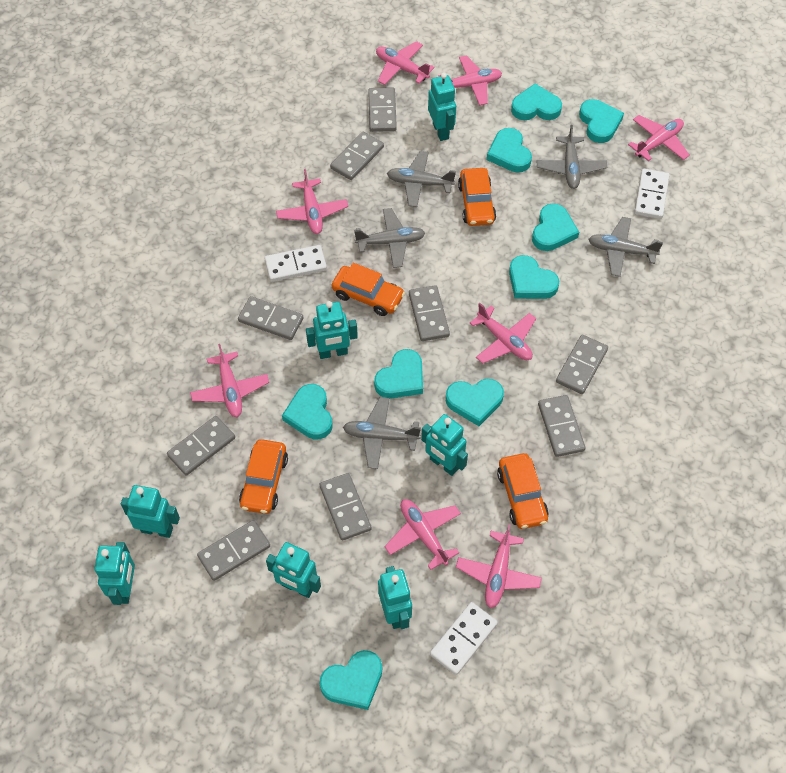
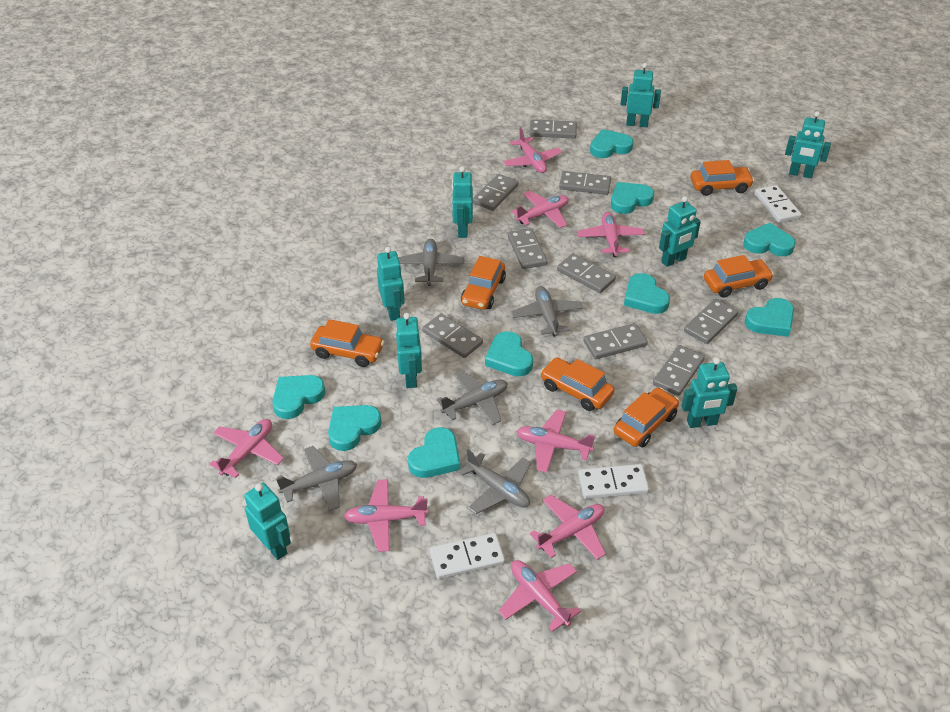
orange car: [239,439,288,514] [332,263,405,316] [458,168,496,226] [497,453,549,529] = 4 -> [310,319,384,367] [461,256,506,310] [540,357,614,411] [614,387,679,448] [690,160,754,196] [704,255,774,297] = 6
turquoise robot: [95,542,135,605] [121,485,180,538] [266,542,321,598] [306,301,358,359] [378,566,412,629] [421,414,468,476] [428,72,456,141] = 7 -> [244,483,291,560] [377,247,405,321] [396,313,422,388] [452,166,473,238] [620,63,661,127] [659,196,701,267] [682,358,737,428] [785,111,831,178] = 8

